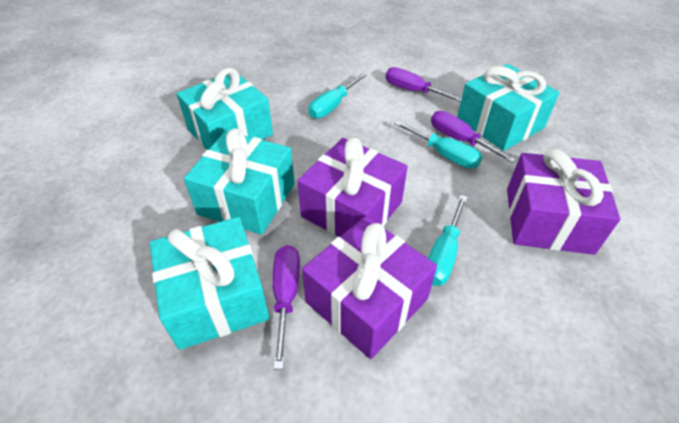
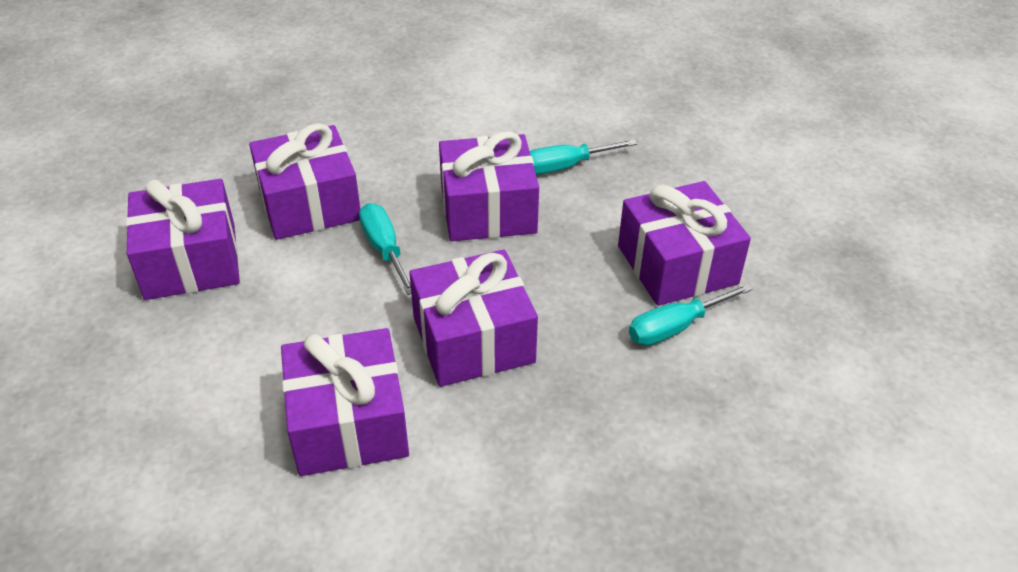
purple gift: [298,138,408,237] [302,216,437,359] [507,149,620,255] = 3 -> [126,179,240,300] [249,123,361,240] [281,328,409,476] [409,250,538,387] [439,131,539,241] [618,181,751,306] = 6
purple screwdriver: [272,245,300,369] [386,67,462,102] [431,111,516,163] = 3 -> none = 0
turquoise gift: [149,217,270,350] [177,68,273,150] [184,129,295,235] [457,64,560,151] = 4 -> none = 0

